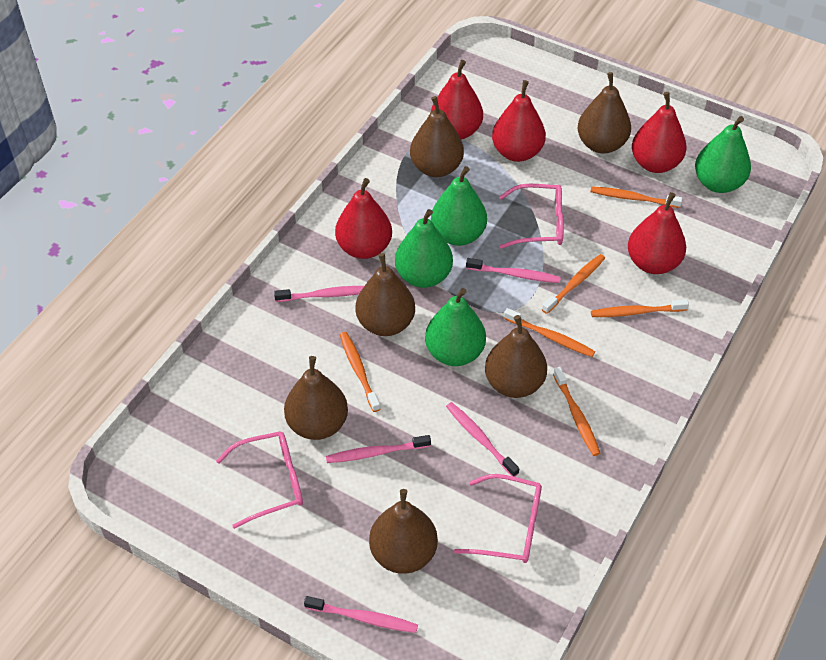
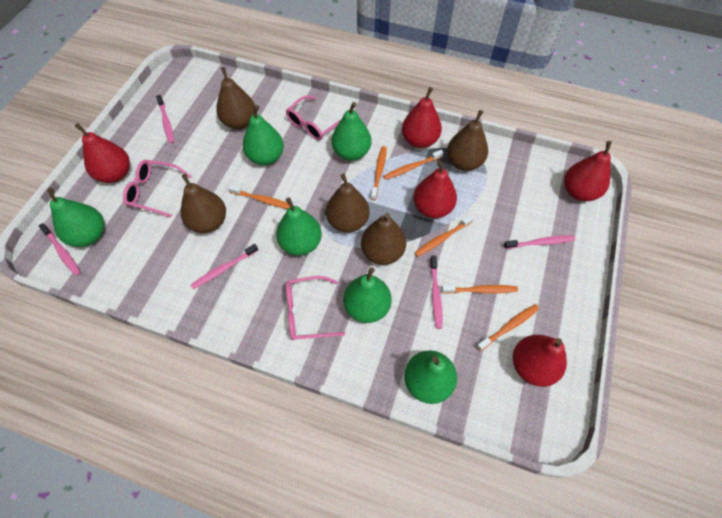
brown pear: [284,356,348,440] [356,253,415,336] [369,489,438,574] [410,96,464,177] [485,315,547,398] [577,72,631,154] = 6 -> [180,174,226,233] [216,67,255,129] [326,173,369,232] [361,213,406,265] [447,110,488,171] = 5
green pear: [395,209,453,288] [425,288,486,366] [431,166,487,246] [695,116,751,193] = 4 -> [47,188,104,247] [243,105,284,165] [276,198,322,256] [331,102,372,160] [343,267,392,323] [404,350,457,404] = 6

